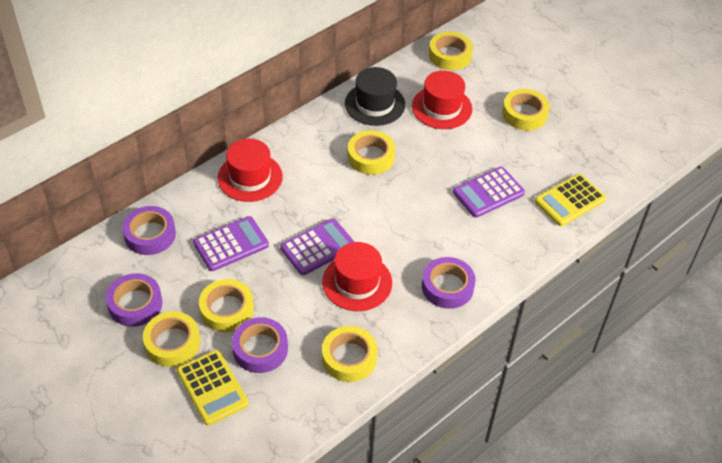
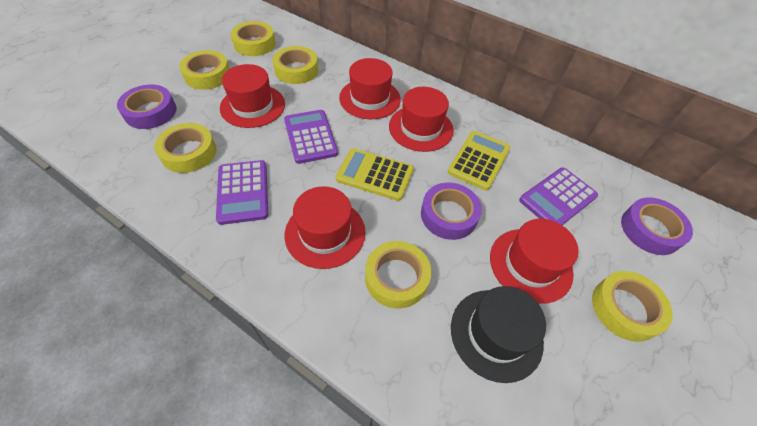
purple tape: [106,273,162,327] [122,206,176,255] [232,317,288,373] [422,257,475,309] = 4 -> [117,85,177,129] [421,183,482,240] [621,197,693,255] = 3
red hat: [217,139,283,202] [322,242,392,311] [412,71,472,129] = 3 -> [220,64,285,128] [284,186,366,269] [339,58,401,119] [389,87,454,152] [490,219,579,304] = 5

